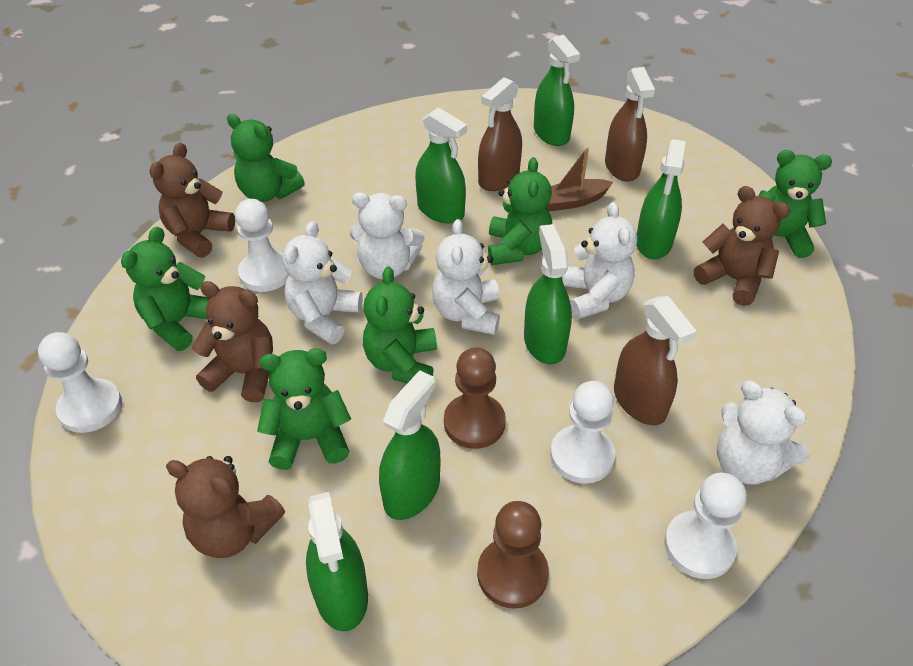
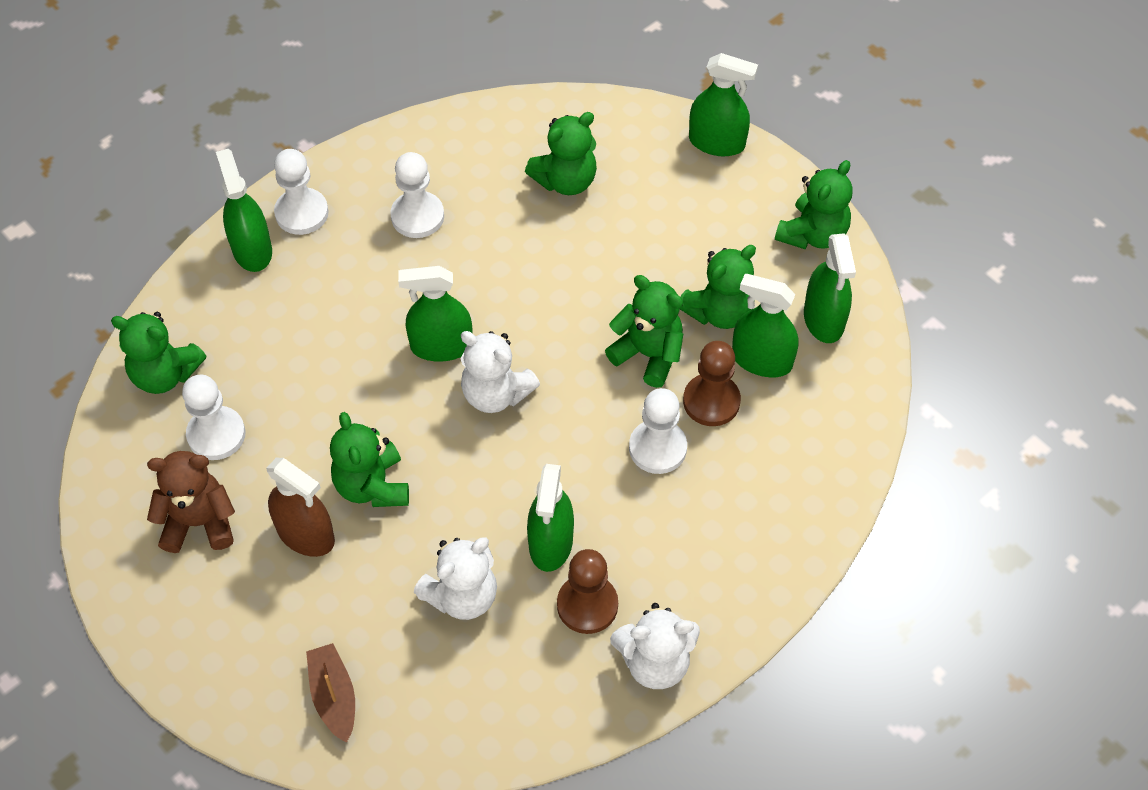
brown spray bottle: [478,78,522,191] [605,67,655,181] [614,296,697,425] = 3 -> [266,458,335,557] = 1
brown teddy bear: [150,143,235,257] [166,456,285,558] [192,281,273,402] [694,186,790,306] = 4 -> [147,451,235,553] = 1
white teddy bear: [283,221,363,344] [350,192,425,280] [432,219,500,335] [562,202,637,319] [717,380,810,484] = 5 -> [414,538,497,620] [461,331,540,413] [610,603,700,689] = 3

